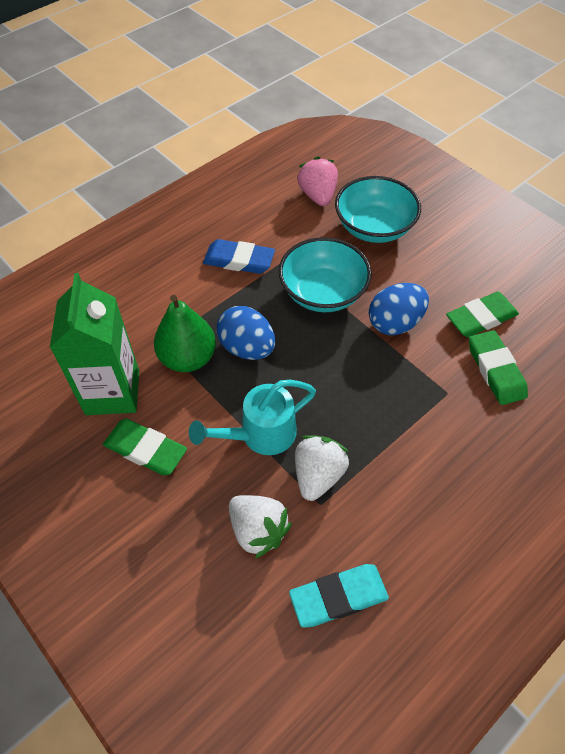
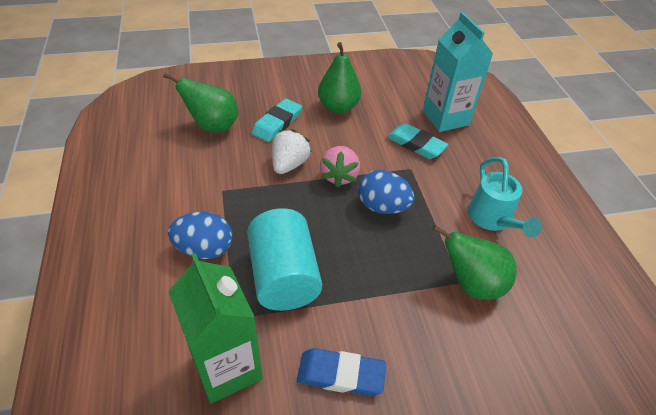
green eraser: [103,419,187,475] [446,292,519,337] [469,330,528,405] = 3 -> none = 0
green pear: [154,295,216,372] = 1 -> [163,73,238,133] [318,42,361,113] [433,225,517,300] = 3
turquoise bowl: [279,237,372,312] [335,176,421,243] = 2 -> none = 0
turquoise carton: none = 0 -> [423,12,493,132] = 1
turquoise cylinder: none = 0 -> [247,208,322,311] = 1
turquoise eraser: [289,564,389,627] = 1 -> [252,98,302,142] [387,123,449,159] = 2
white strawberry: [229,495,292,559] [295,435,349,501] = 2 -> [272,129,312,174] = 1

